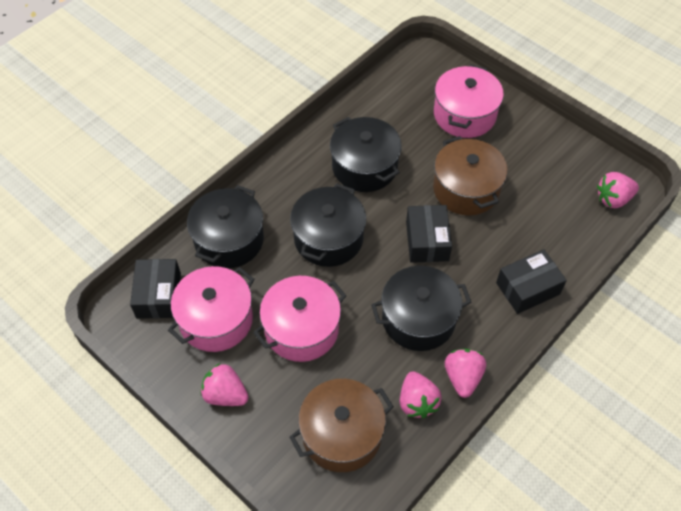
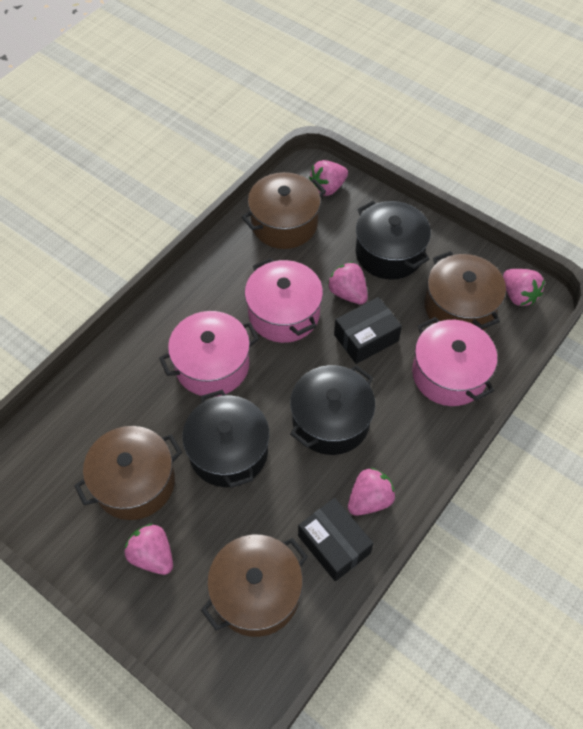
black box: [130,259,181,319] [406,205,452,263] [496,249,567,314] = 3 -> [298,498,374,581] [334,297,402,364] = 2
black pot: [187,185,264,268] [290,183,366,267] [330,117,402,192] [371,266,471,351] = 4 -> [182,390,269,488] [290,365,375,455] [356,201,431,280] = 3
brown pot: [290,379,394,472] [433,136,508,216] = 2 -> [74,426,182,520] [201,535,308,637] [242,172,326,249] [425,251,506,330] = 4
pink strawberry: [200,363,249,406] [400,371,442,418] [445,349,486,398] [597,172,639,208] = 4 -> [125,523,173,575] [309,160,348,196] [327,262,368,304] [348,467,396,516] [503,269,545,306] = 5

